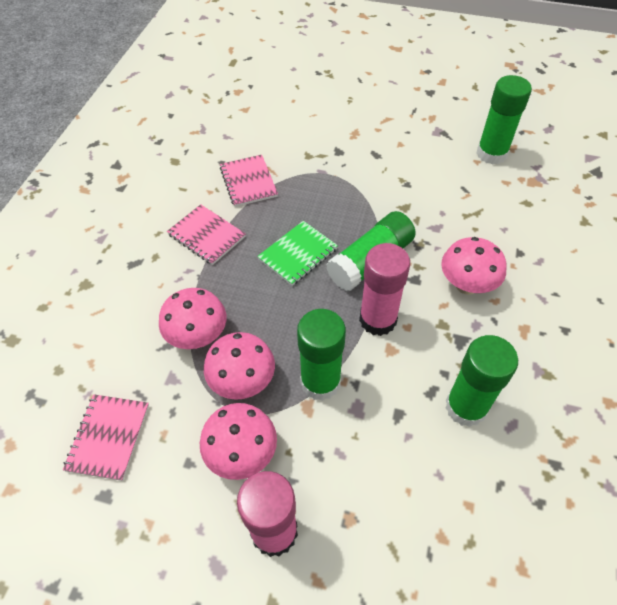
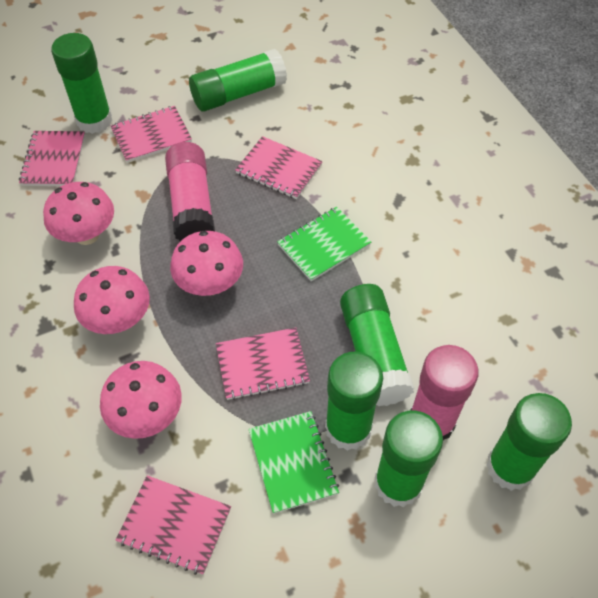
green glue stick: [297,309,346,401] [326,211,416,291] [445,335,518,427] [476,75,532,165] = 4 -> [51,33,113,134] [189,49,287,112] [325,351,383,451] [340,284,414,406] [375,411,443,507] [486,393,572,491] = 6
green notebook: [257,221,338,286] = 1 -> [249,411,339,514] [277,207,371,281] = 2
pink notebook: [63,394,149,481] [167,204,246,265] [220,155,278,207] = 3 -> [19,131,85,186] [111,106,192,163] [116,475,231,575] [216,327,310,400] [235,136,323,199] = 5

